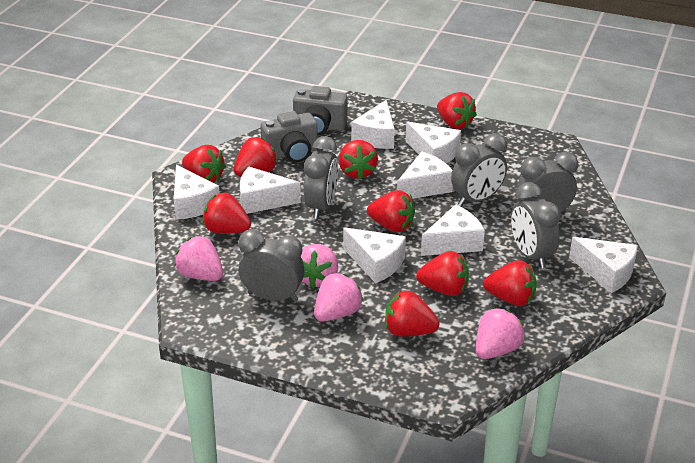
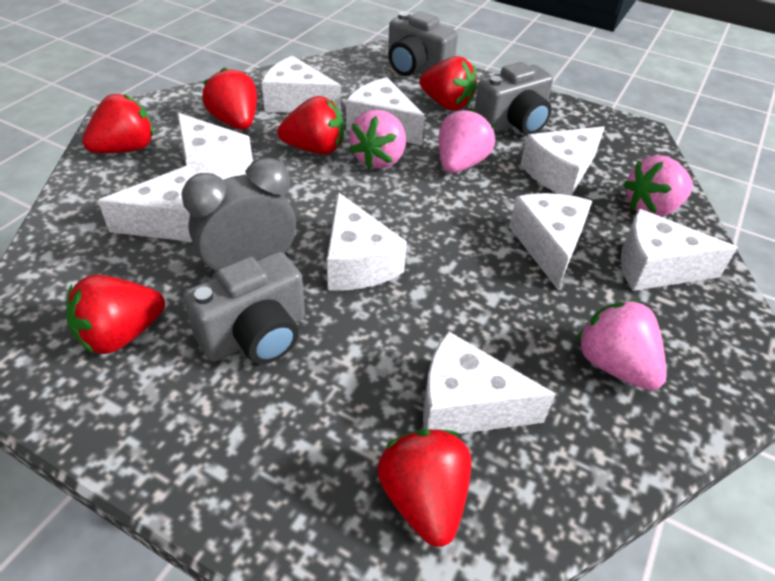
grey camera: [261,111,318,163] [293,86,348,136] = 2 -> [183,252,305,364] [388,12,458,76] [474,62,553,135] = 3
grey clock: [238,229,305,302] [304,136,338,219] [451,133,507,207] [511,182,561,268] [517,152,578,214] = 5 -> [182,158,296,279] = 1
red strawberry: [182,145,226,183] [202,193,251,234] [234,137,278,177] [339,140,378,179] [367,190,415,232] [385,291,440,336] [416,251,469,296] [437,92,477,129] [483,260,537,306] = 9 -> [66,275,165,354] [82,94,154,153] [202,67,257,130] [277,96,344,155] [377,429,471,547] [419,56,477,110] = 6
white cheese: [174,165,220,220] [240,167,301,214] [343,227,406,283] [351,100,395,149] [397,151,453,199] [406,121,461,164] [421,204,485,256] [569,237,638,293] = 8 -> [98,165,196,242] [178,113,253,180] [262,56,341,114] [327,192,407,291] [346,77,425,145] [423,331,556,434] [509,193,592,290] [521,126,605,196] [621,209,738,291] = 9

